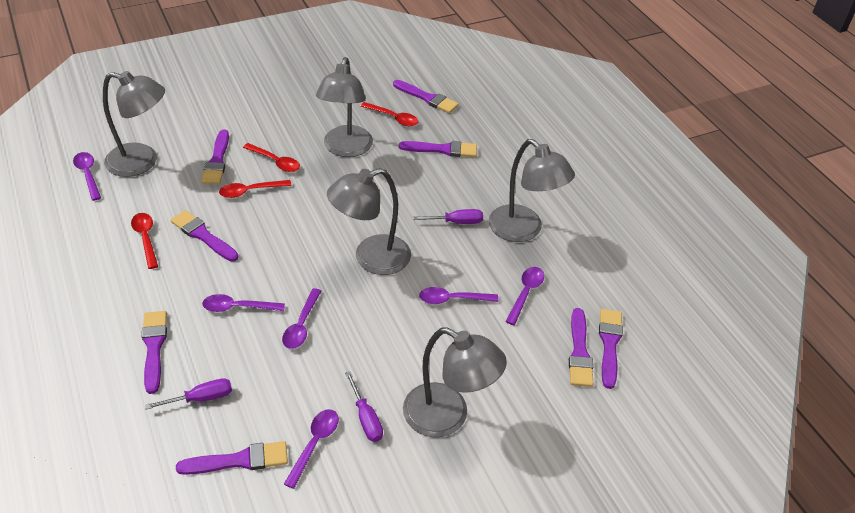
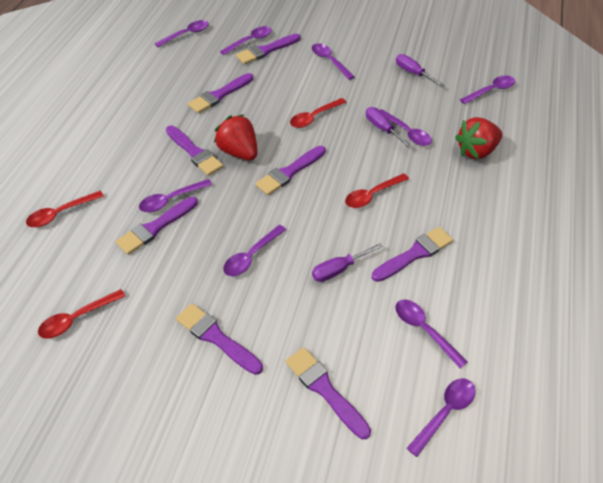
grey lamp: [103,71,165,177] [316,57,373,157] [327,168,411,275] [403,327,507,438] [489,139,575,242] = 5 -> none = 0
purple spoon: [73,152,101,201] [202,294,285,312] [282,288,321,349] [284,409,339,489] [419,287,498,304] [505,267,544,325] = 6 -> [139,179,212,212] [154,20,209,47] [220,26,272,55] [223,225,286,276] [312,43,355,80] [380,109,432,146] [395,299,468,368] [407,378,476,457] [460,75,515,104] = 9
red strawberry: none = 0 -> [214,114,258,160] [455,117,502,159] = 2

